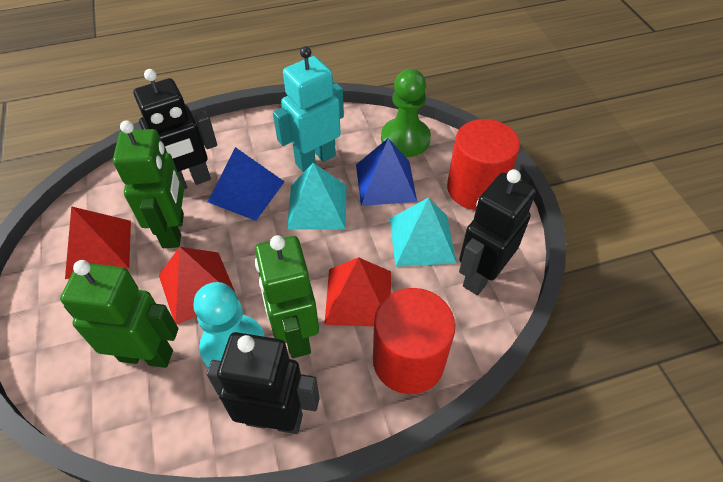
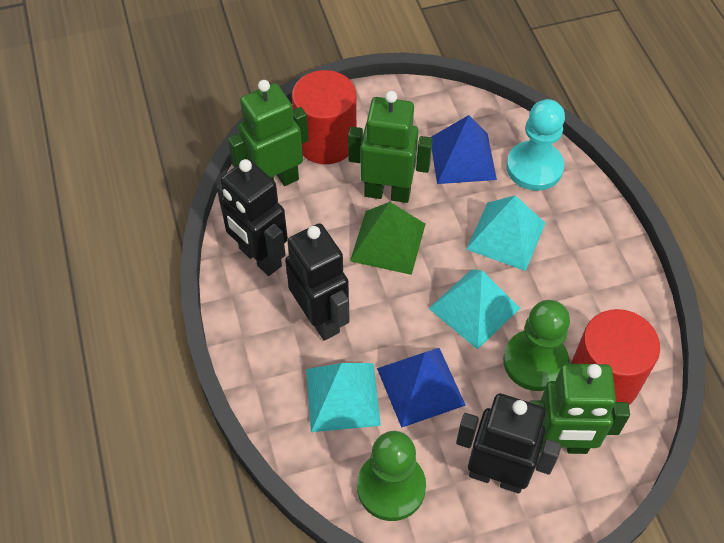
green pawn: [381,69,431,157] = 1 -> [357,431,426,521] [503,300,570,391] = 2
green pyramid: none = 0 -> [350,202,425,275] = 1
red pyramid: [65,206,131,279] [159,247,238,325] [324,257,391,326] = 3 -> none = 0
turquoise pyramid: [287,163,346,229] [390,197,457,267] = 2 -> [306,363,381,432] [428,269,520,350] [466,195,546,271] = 3
turquoise robot: [273,46,344,172] = 1 -> none = 0

